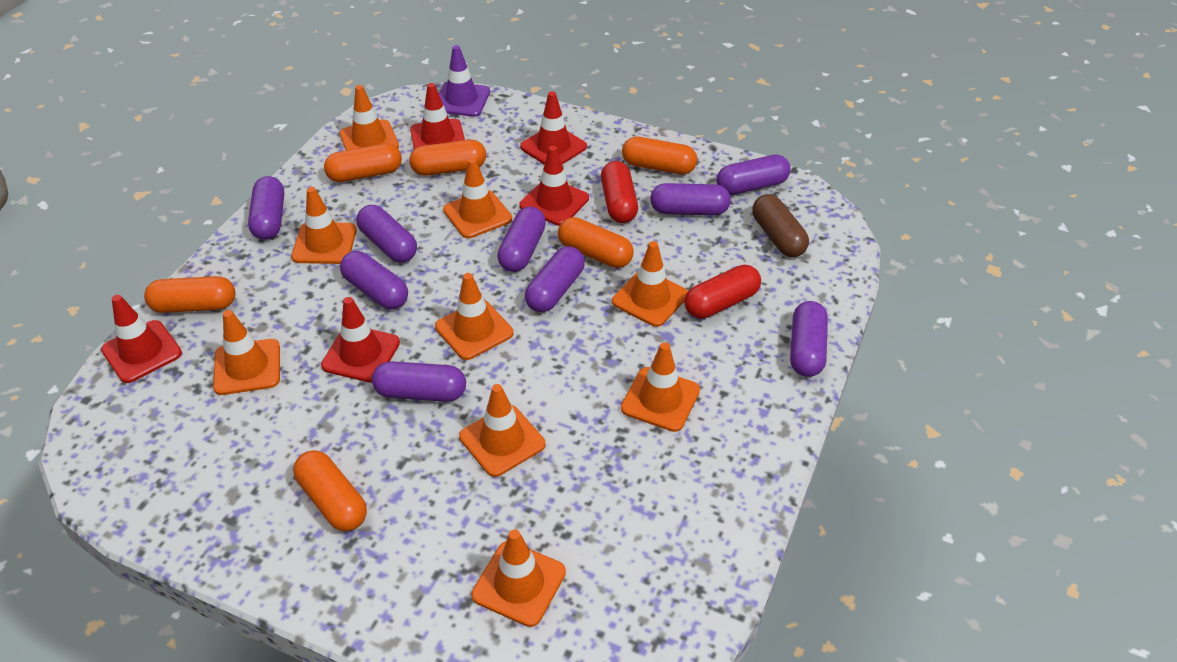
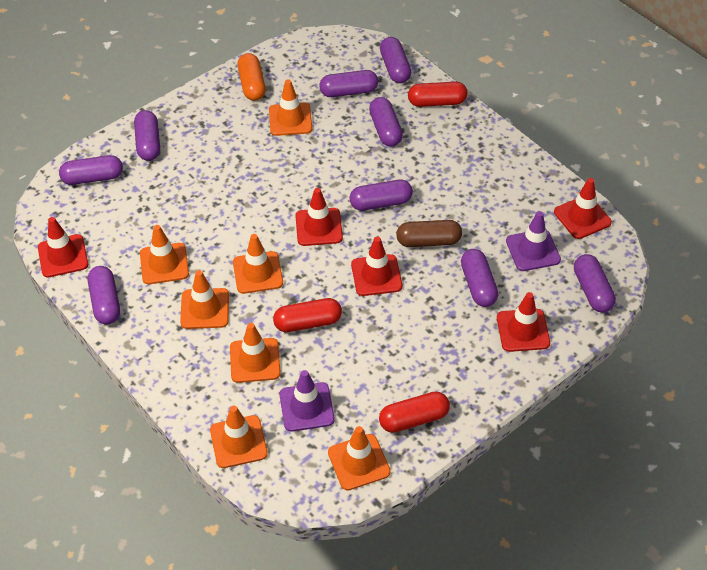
orange capsule: [144,276,235,313] [293,450,367,531] [324,143,402,182] [409,140,486,176] [558,217,634,268] [622,137,697,175] = 6 -> [237,53,266,101] = 1
orange traffic cone: [213,310,280,395] [291,187,357,264] [340,85,399,150] [435,273,513,360] [443,158,512,238] [459,384,545,477] [472,529,566,627] [612,241,688,327] [621,342,700,432] = 9 -> [140,225,189,284] [180,270,229,329] [210,406,268,468] [230,323,281,383] [233,234,283,294] [269,79,312,136] [328,426,391,491] = 7
purple traffic cone: [439,45,490,117] = 1 -> [279,370,335,432] [506,211,561,271] = 2
red capsule: [601,161,638,223] [684,265,761,319] = 2 -> [273,298,342,332] [379,391,450,433] [408,82,467,107] = 3

